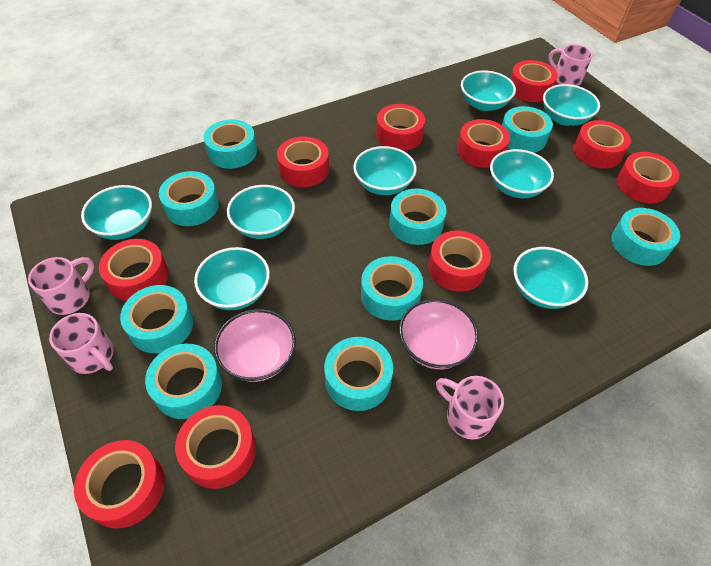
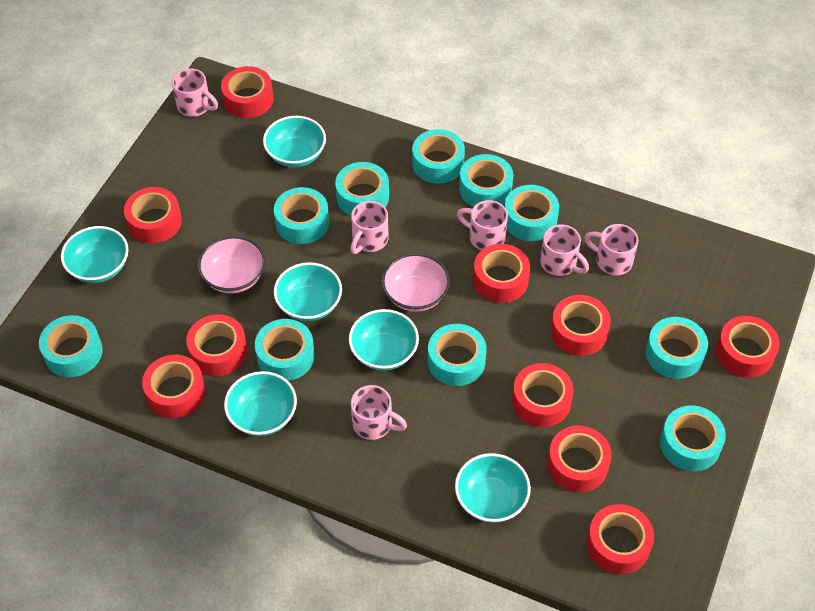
pink mug: [28,257,94,315] [49,313,114,374] [436,376,504,440] [548,44,593,86] = 4 -> [172,69,218,117] [350,201,389,254] [351,385,407,440] [457,200,508,250] [540,224,589,276] [584,224,638,275] = 6
turquoise bowl: [81,185,152,240] [194,247,270,310] [227,185,295,239] [353,146,417,195] [461,70,516,111] [490,149,554,198] [514,247,588,309] [543,84,600,126] = 8 -> [61,226,128,283] [224,371,297,436] [263,116,326,167] [274,262,342,321] [349,309,419,371] [455,453,531,523] = 6
turquoise tape: [120,285,193,353] [145,344,222,419] [159,171,219,226] [204,119,257,169] [324,337,393,411] [361,256,423,321] [389,189,446,245] [502,106,553,153] [611,208,680,266] = 9 -> [39,315,103,377] [255,319,315,381] [274,187,329,244] [335,162,389,215] [412,129,465,184] [428,324,487,386] [459,154,513,207] [505,185,559,241] [646,317,708,379] [660,405,726,471] = 10

